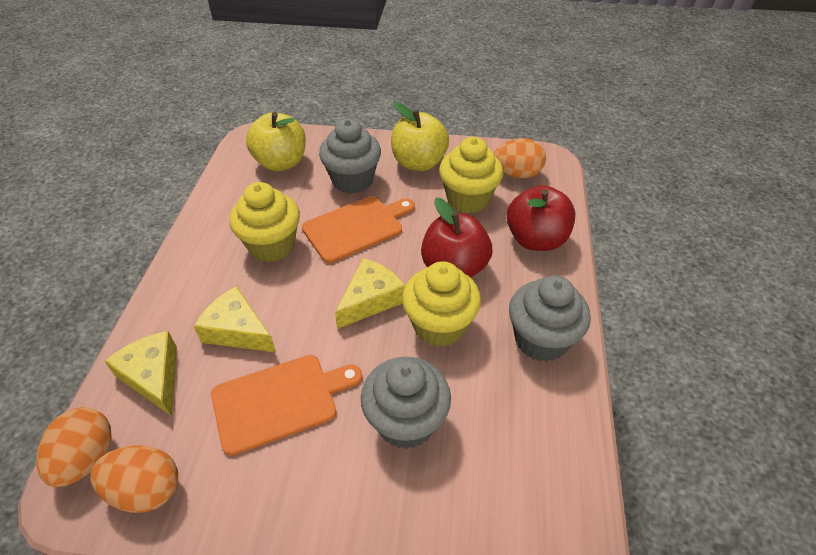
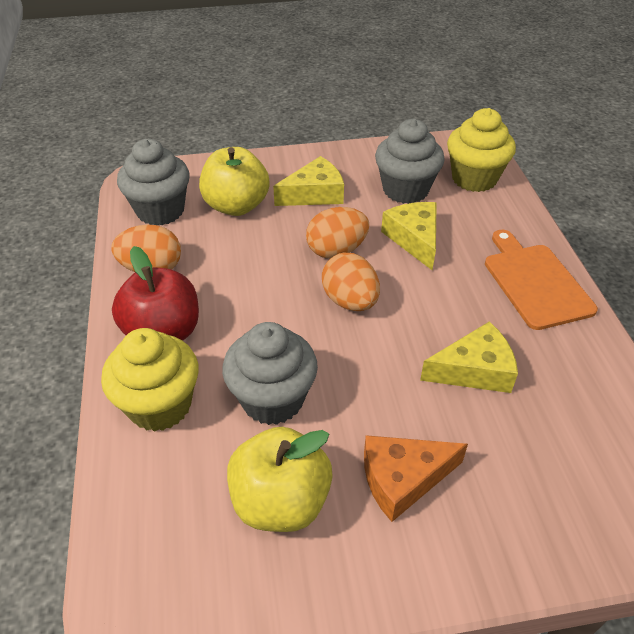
orange cheese: none = 0 -> [364,435,468,522] = 1
orange cutting board: [211,355,362,456] [302,196,415,263] = 2 -> [485,230,598,330] = 1
red apple: [421,197,492,278] [507,185,575,251] = 2 -> [112,246,199,340] = 1
yellow cupcake: [229,182,300,262] [402,261,481,347] [439,137,503,213] = 3 -> [101,328,199,432] [447,108,516,192] = 2

